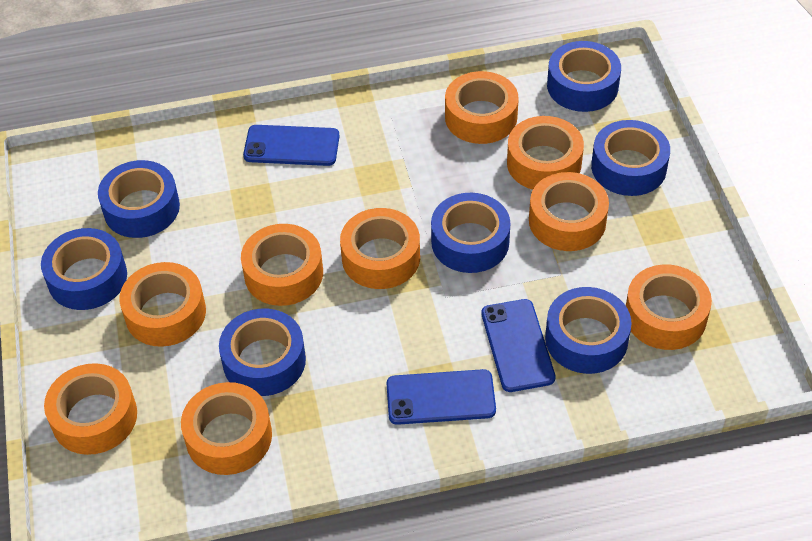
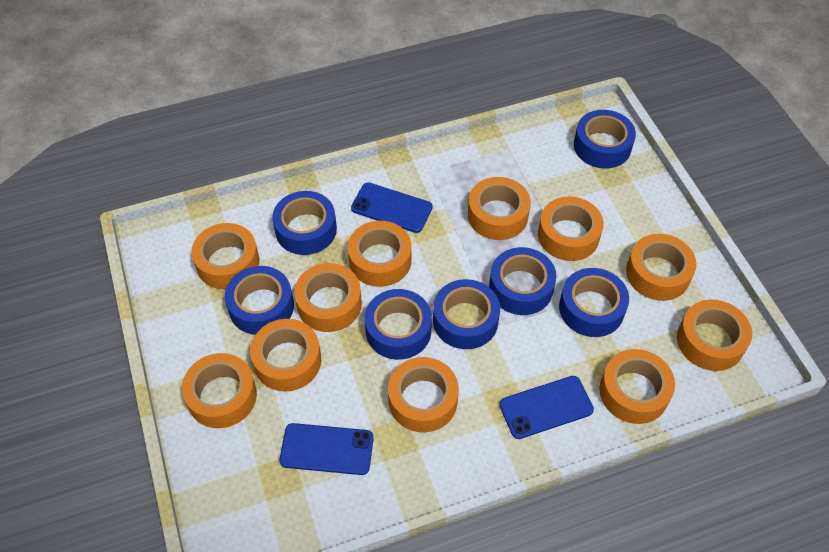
orange tape: [44,363,137,455] [120,262,206,347] [181,382,272,475] [241,224,323,306] [340,208,420,289] [445,71,519,144] [507,116,584,190] [529,172,609,251] [626,265,712,350] = 9 -> [182,353,257,428] [191,223,259,289] [250,319,321,391] [294,263,362,332] [347,221,412,287] [388,357,459,432] [468,177,531,240] [538,197,604,261] [599,349,675,424] [626,234,697,301] [677,300,752,371] = 11

